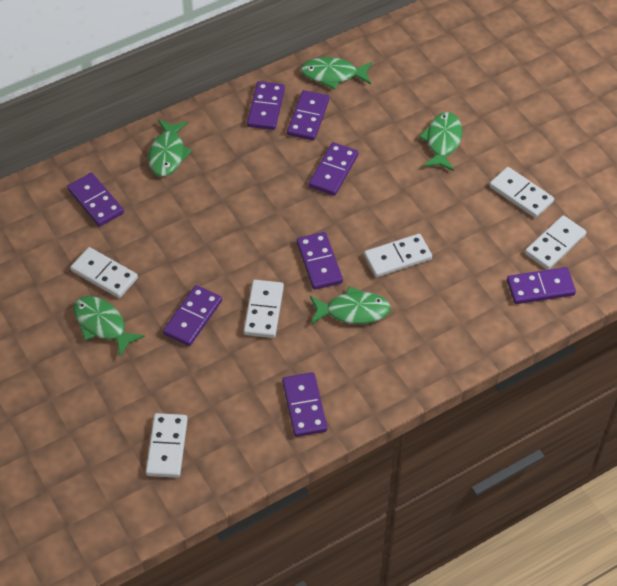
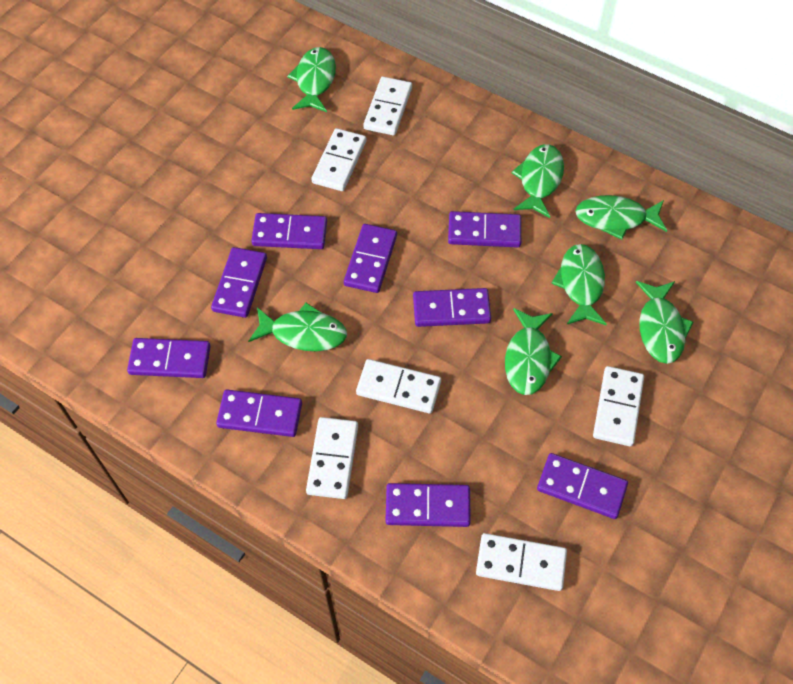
green fish: [73,296,145,357] [148,119,192,176] [301,57,372,89] [310,286,391,324] [419,112,462,171] = 5 -> [248,303,347,351] [287,47,336,112] [505,308,562,395] [511,144,564,218] [551,244,607,325] [575,195,667,240] [636,281,693,364] = 7
purple domino: [67,173,124,227] [163,285,222,346] [247,81,285,130] [282,372,327,437] [287,90,329,140] [297,232,343,290] [309,142,358,196] [507,267,576,304] = 8 -> [127,338,211,378] [211,247,267,318] [216,390,302,437] [251,213,327,249] [344,224,397,293] [386,483,471,527] [413,288,491,327] [448,211,521,248] [537,453,628,519] = 9

